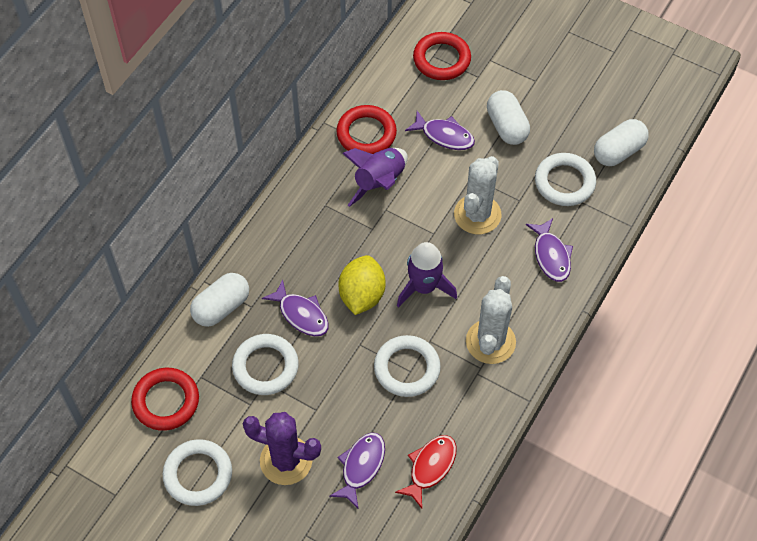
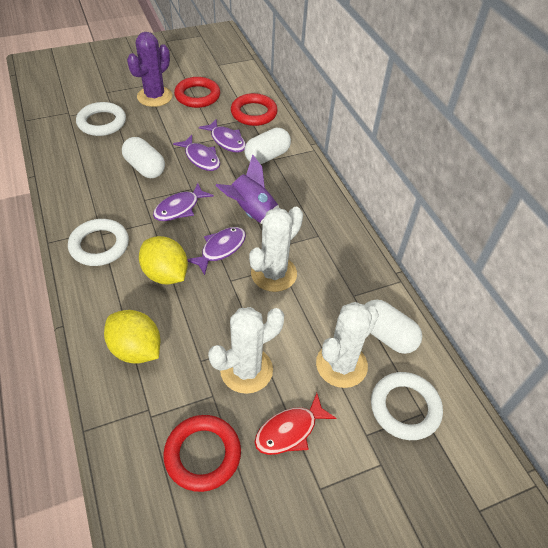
purple rocket: [342,148,408,207] [397,242,457,308] = 2 -> [215,154,279,224] = 1
white cactus: [454,156,501,234] [466,276,516,364] = 2 -> [208,307,284,394] [249,207,303,292] [316,302,379,388] = 3
white ring: [163,439,232,506] [232,334,299,395] [374,335,441,397] [535,153,596,206] = 4 -> [68,219,129,266] [76,102,126,136] [371,372,443,440] = 3
yellow lemon: [338,255,385,315] = 1 -> [104,310,160,364] [139,236,188,284] = 2

